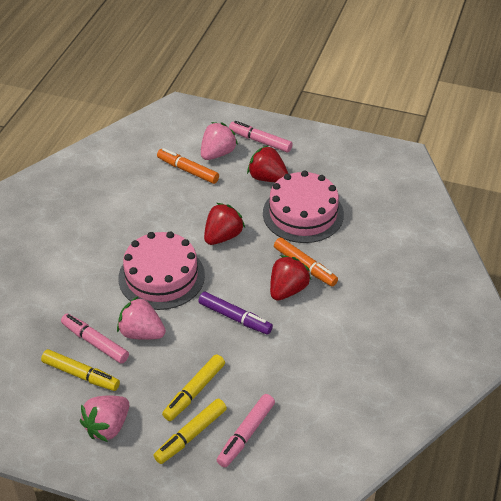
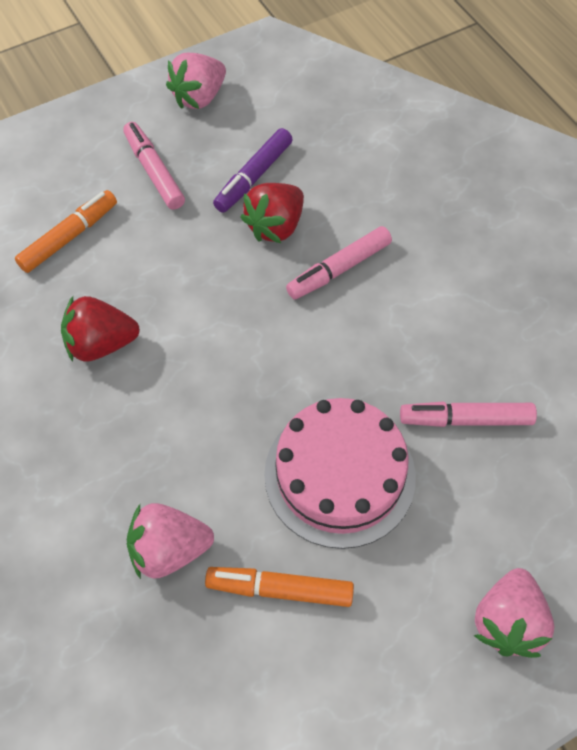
pink cake: [118,232,205,310] [263,170,344,243] = 2 -> [264,398,416,549] = 1
red strawberry: [204,203,245,245] [247,145,288,182] [270,255,311,301] = 3 -> [61,296,140,362] [240,183,304,243] = 2
yellow marker: [41,349,120,391] [153,399,227,464] [162,354,225,421] = 3 -> none = 0

